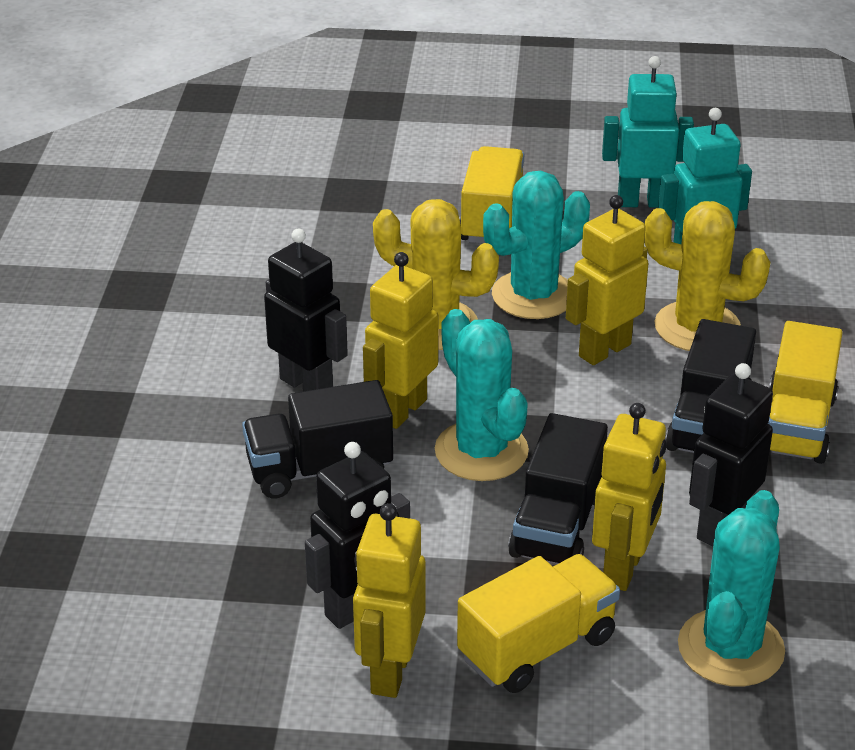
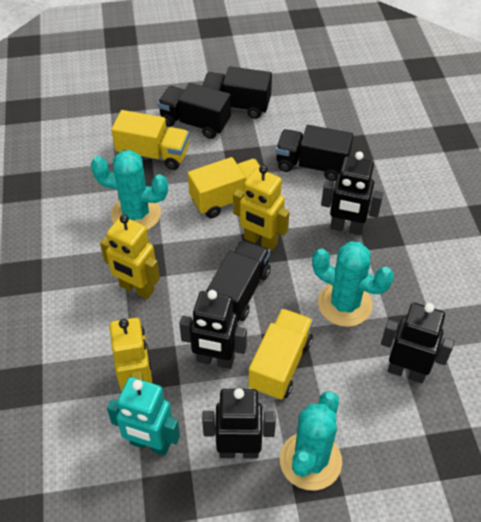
black robot: [264,229,348,392] [305,442,410,629] [689,363,773,546] = 3 -> [179,290,247,369] [202,388,276,459] [321,151,383,235] [381,303,454,383] = 4
black truck: [242,380,393,498] [508,413,608,564] [665,319,756,453] = 3 -> [158,83,231,139] [202,66,272,119] [206,240,270,321] [276,125,353,181] = 4
turquoise robot: [602,56,694,208] [658,108,752,244] = 2 -> [107,377,180,455] = 1
yellow cactus: [373,199,499,350] [644,201,771,351] = 2 -> none = 0
yellow robot: [353,503,426,698] [363,252,439,429] [566,195,649,365] [592,403,667,591] = 4 -> [100,214,160,299] [110,318,152,391] [233,165,289,251] = 3

